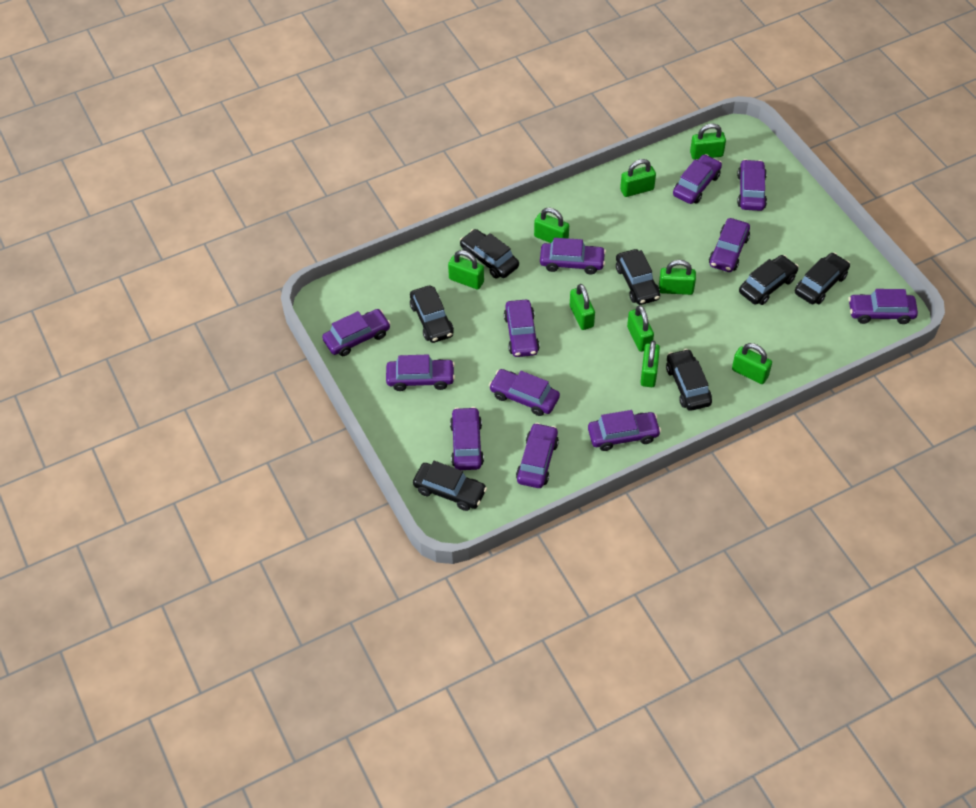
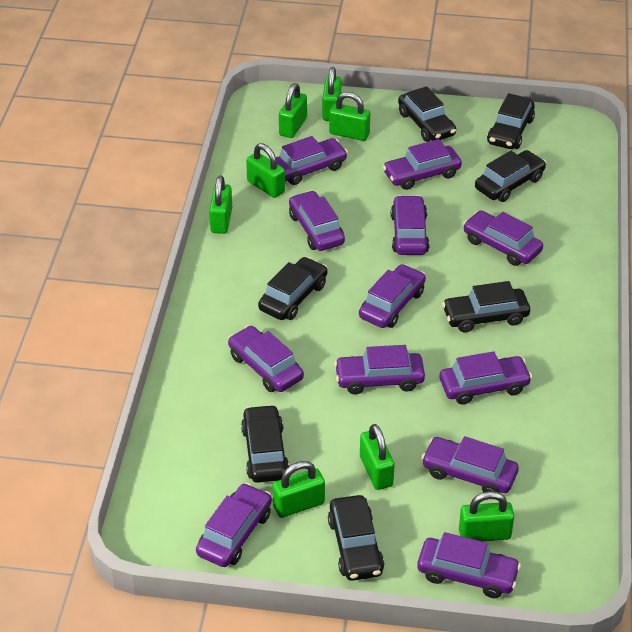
green padlock: [448,250,484,289] [534,207,569,243] [570,284,595,330] [620,159,656,197] [627,305,654,352] [640,340,660,387] [659,260,696,295] [690,124,726,160] [732,343,772,384] = 9 -> [209,176,232,234] [246,143,285,198] [272,461,325,518] [279,83,307,138] [322,67,341,121] [329,92,370,141] [360,424,395,490] [459,491,514,541] = 8

